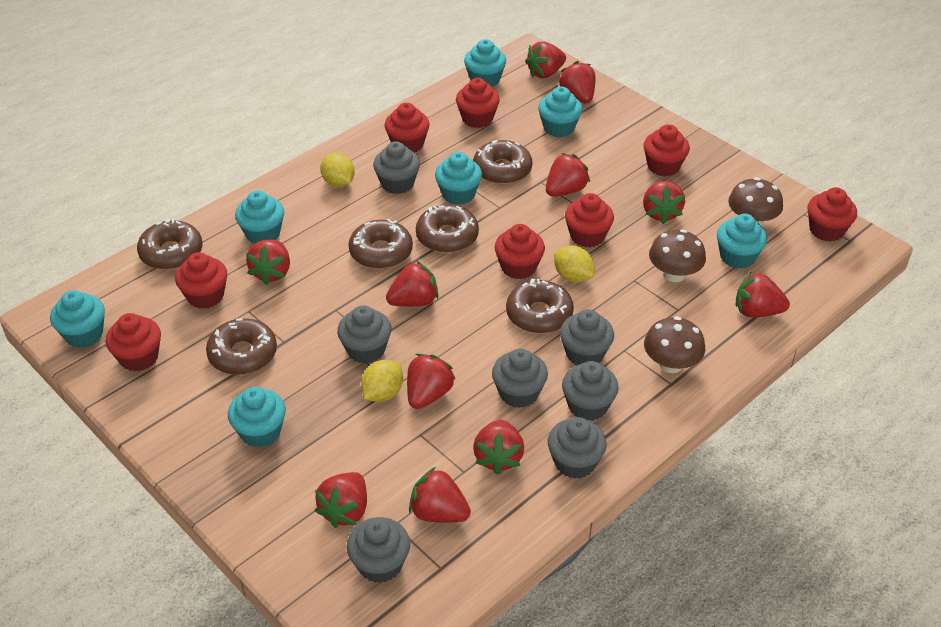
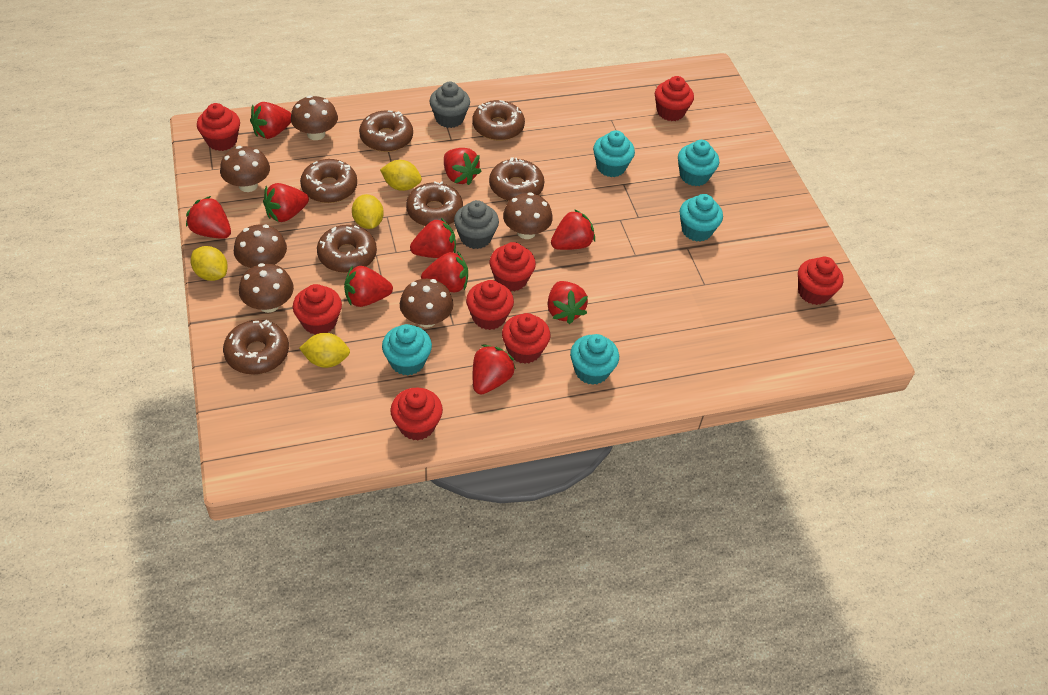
brown donut: [137,219,203,270] [206,318,277,375] [348,219,413,269] [416,205,479,253] [473,140,532,184] [506,278,574,334] = 6 -> [223,320,289,375] [300,159,357,203] [317,225,377,273] [359,110,413,152] [406,181,463,226] [472,100,525,141] [489,157,544,201] = 7
brown mushroom: [644,316,705,373] [649,229,706,282] [728,177,783,226] = 3 -> [220,146,270,192] [234,225,287,268] [239,263,294,313] [291,95,338,140] [400,279,453,327] [503,192,553,239] = 6
grey cupcake: [337,306,391,364] [347,517,410,583] [373,141,420,194] [492,348,548,408] [548,417,607,479] [560,309,614,365] [562,361,619,421] = 7 -> [430,82,470,128] [454,200,499,249] = 2
red strawberry: [246,239,290,285] [315,472,367,528] [386,261,438,307] [407,354,456,409] [409,467,471,523] [473,420,524,475] [525,42,566,78] [546,153,590,197] [558,61,595,104] [643,181,685,224] [736,271,790,318] = 11 -> [186,196,231,239] [250,102,291,139] [263,183,309,222] [344,265,393,307] [410,218,456,258] [421,251,468,292] [444,148,481,185] [473,345,516,395] [548,281,588,324] [551,209,595,250] = 10
turquoise cupcake: [50,290,105,348] [228,387,286,447] [235,191,284,244] [435,152,482,205] [464,39,506,87] [538,87,583,137] [717,214,767,269] = 7 -> [382,324,432,376] [570,334,619,385] [593,130,635,177] [678,140,719,186] [679,194,723,242] = 5
yellow lemon: [320,153,355,187] [361,360,403,402] [554,245,595,283] = 3 -> [191,246,228,281] [299,333,350,368] [352,194,384,229] [380,160,422,191] = 4

